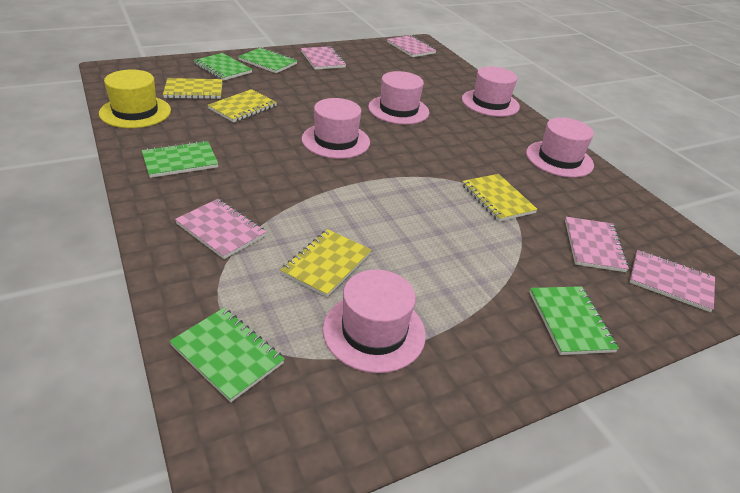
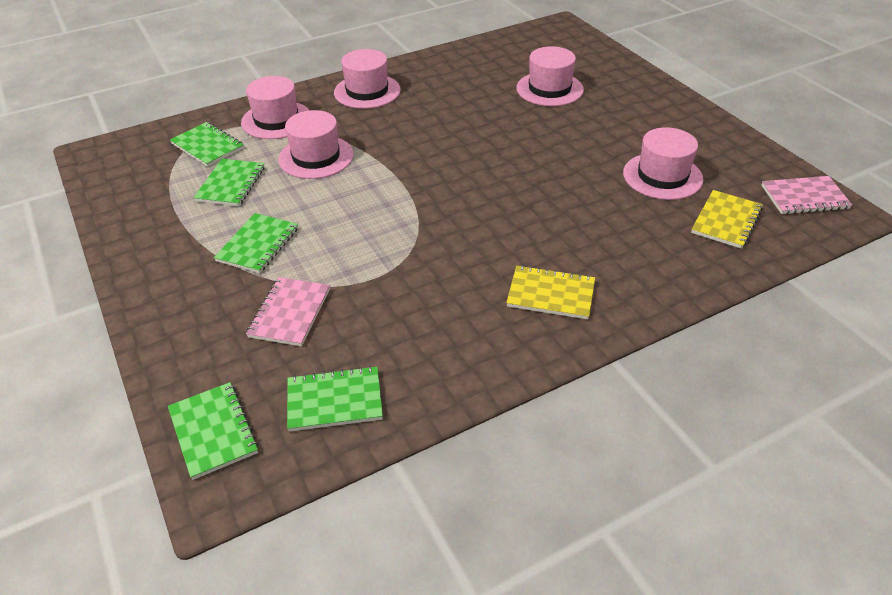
pink notebook: [175,199,266,259] [301,46,346,70] [387,35,437,57] [565,217,629,272] [630,250,715,312] = 5 -> [246,277,330,346] [761,176,852,214] = 2
yellow hat: [99,69,171,128] = 1 -> none = 0
yellow notebook: [163,78,223,99] [208,89,277,122] [280,229,371,297] [462,174,538,222] = 4 -> [506,265,595,319] [691,190,763,249] = 2

